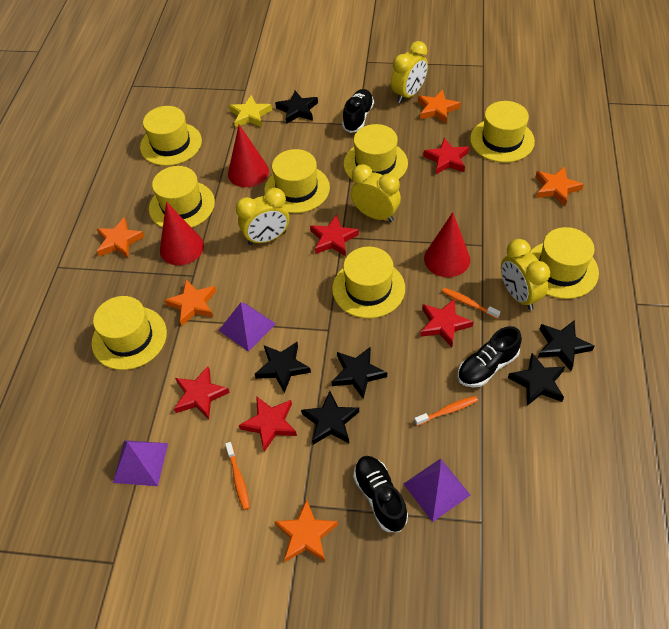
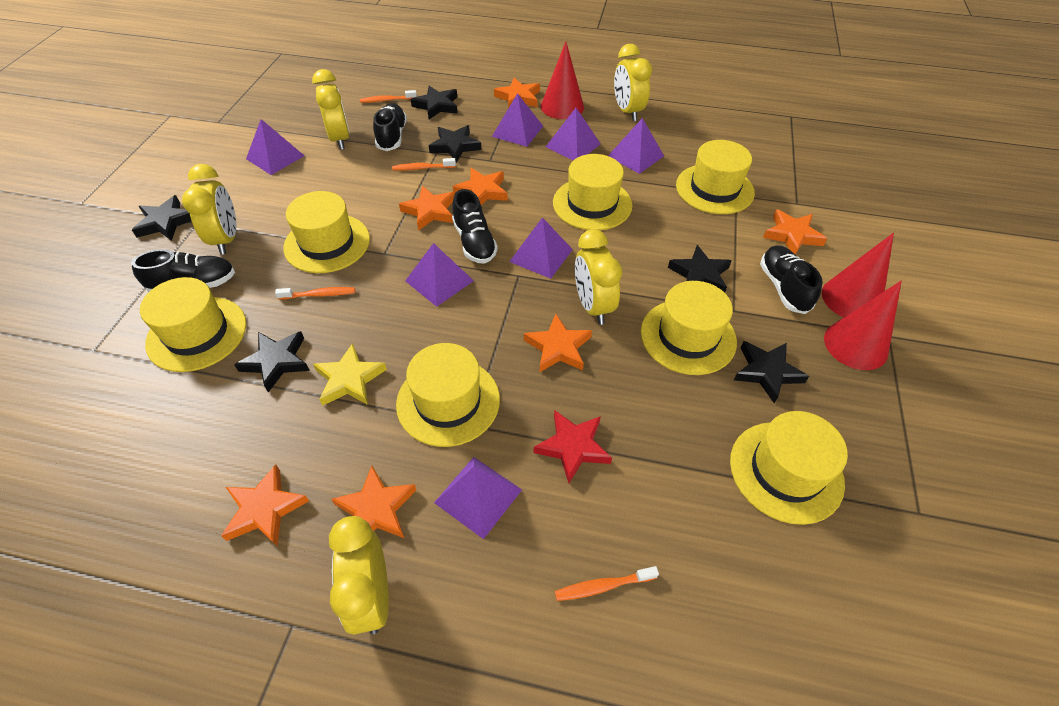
black shoe: [342,89,374,133] [353,456,408,532] [457,326,522,388] = 3 -> [131,249,235,292] [373,103,407,151] [452,189,498,264] [760,245,823,314] = 4
orange star: [97,217,145,258] [164,279,216,326] [274,499,338,562] [418,89,461,123] [535,167,584,206] = 5 -> [221,464,309,547] [331,466,416,538] [399,186,455,231] [452,168,508,205] [494,78,540,108] [524,314,592,372] [763,209,827,255] = 7
orange toothbrush: [225,442,250,510] [414,396,478,426] [442,288,500,319] = 3 -> [275,287,355,300] [360,90,417,103] [392,158,456,171] [555,566,659,601] = 4
purple pyramid: [113,440,168,486] [218,302,276,352] [403,458,470,522] = 3 -> [246,119,304,175] [405,243,474,307] [434,457,522,539] [492,93,543,147] [509,217,573,279] [546,108,601,160] [608,118,664,174] = 7
red star: [174,366,230,419] [239,396,297,452] [310,215,359,256] [420,298,474,347] [423,138,469,174] = 5 -> [534,410,612,483] = 1
yellow clock: [236,188,289,245] [351,164,401,222] [391,41,428,103] [501,239,550,310] = 4 -> [182,164,236,255] [312,69,350,150] [329,516,389,635] [575,229,622,325] [614,44,652,121] = 5
yellow hat: [92,296,167,370] [140,106,202,166] [149,166,215,228] [264,149,330,213] [332,247,405,318] [343,124,408,179] [470,101,535,163] [530,227,599,299] = 8 -> [140,277,246,372] [283,191,370,273] [396,343,500,447] [553,154,632,230] [641,281,737,375] [676,140,755,214] [730,411,848,525] = 7

